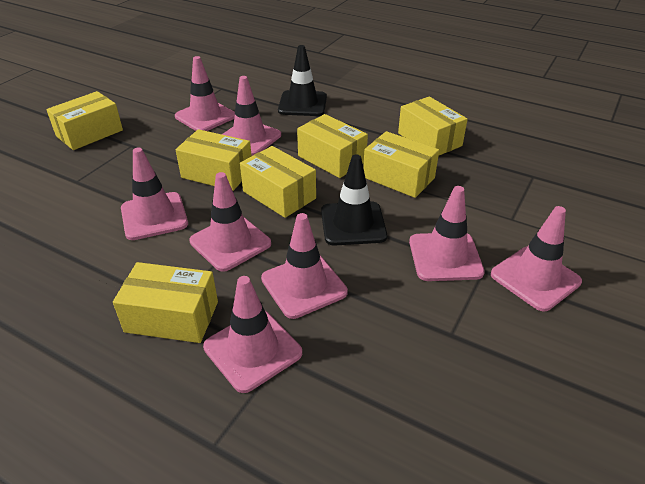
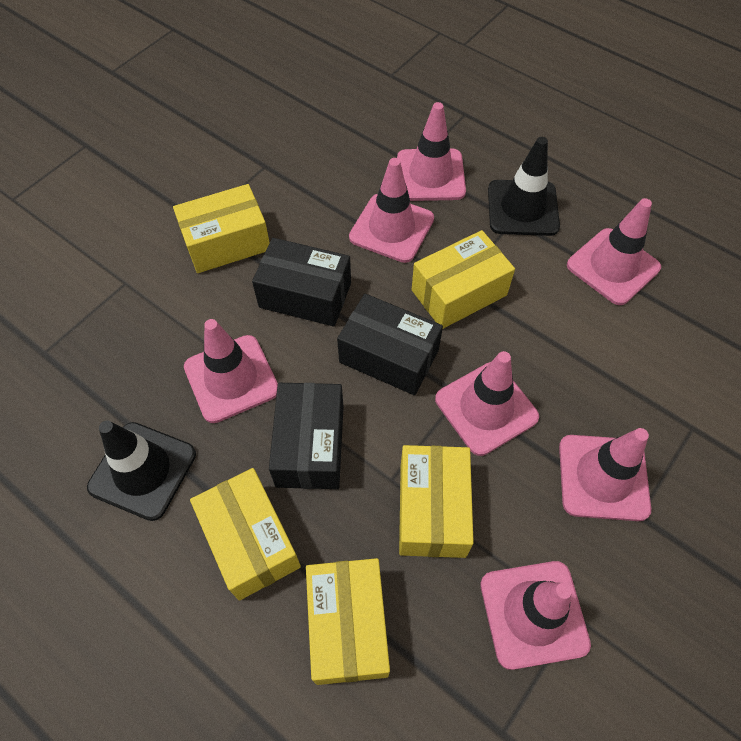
black box: none = 0 -> [252,238,351,327] [269,383,344,489] [337,294,443,395] = 3
pink traffic cone: [121,147,188,240] [175,56,235,131] [189,172,271,272] [203,276,302,393] [222,76,281,156] [261,213,348,319] [409,186,485,281] [491,206,582,311] = 8 -> [184,319,278,423] [349,158,434,263] [397,102,466,201] [435,351,539,456] [481,561,591,670] [559,428,651,521] [567,198,661,305] = 7
yellow box: [46,91,123,150] [113,262,218,343] [176,129,252,191] [240,146,316,218] [297,114,368,178] [363,131,439,198] [398,97,468,155] = 7 -> [173,184,270,273] [190,468,301,601] [306,558,390,685] [399,445,474,558] [412,230,515,329] = 5

